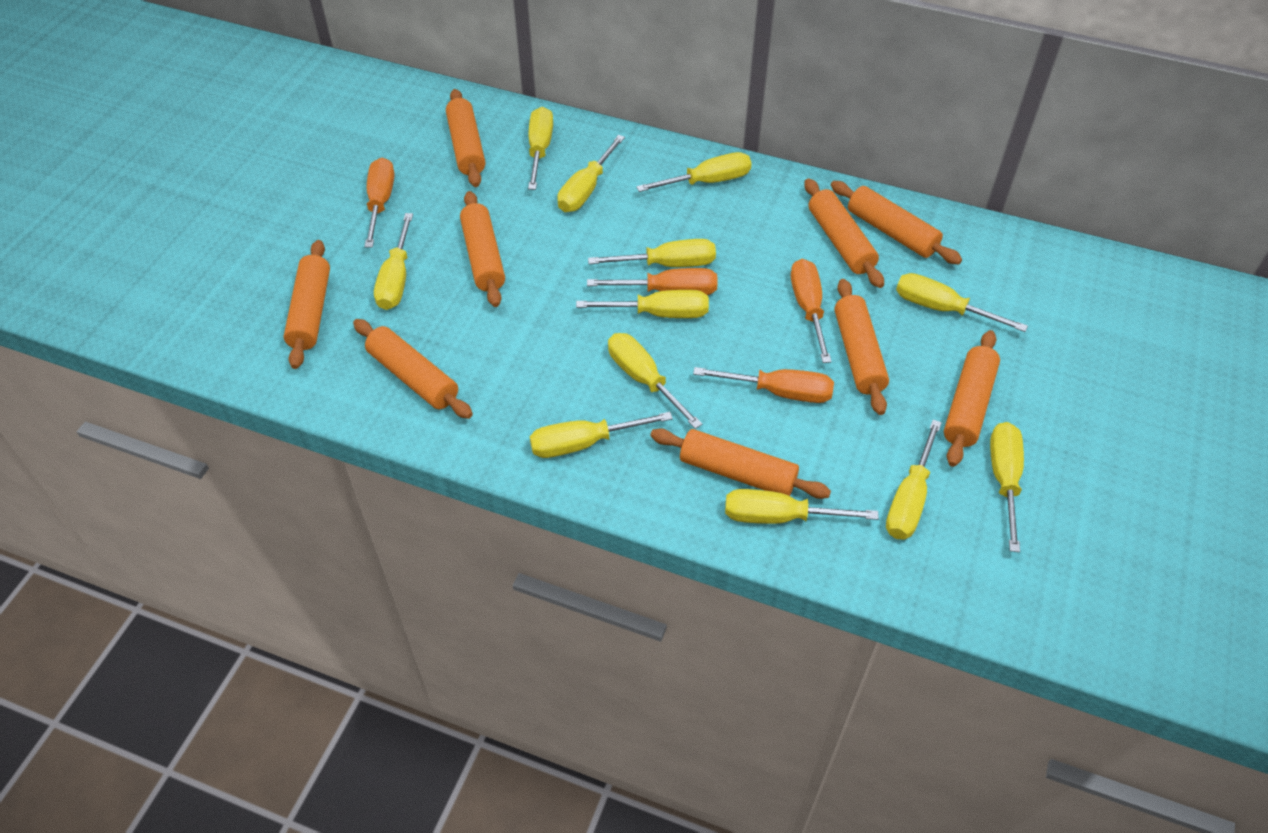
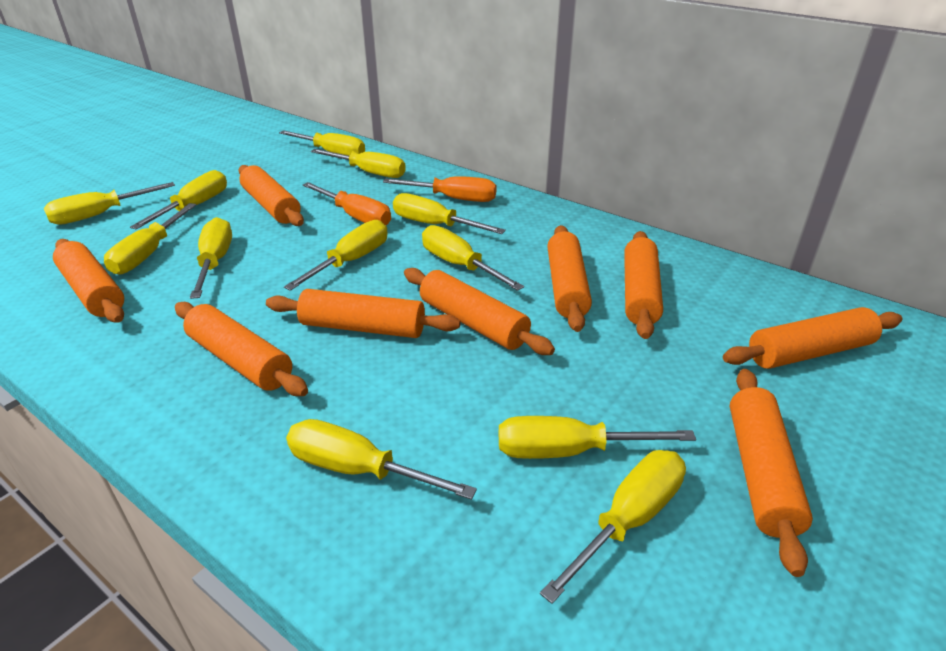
orange screwdriver: [364,158,394,248] [587,268,717,295] [693,367,834,403] [791,259,832,363] = 4 -> [303,182,391,225] [383,176,497,202] = 2

